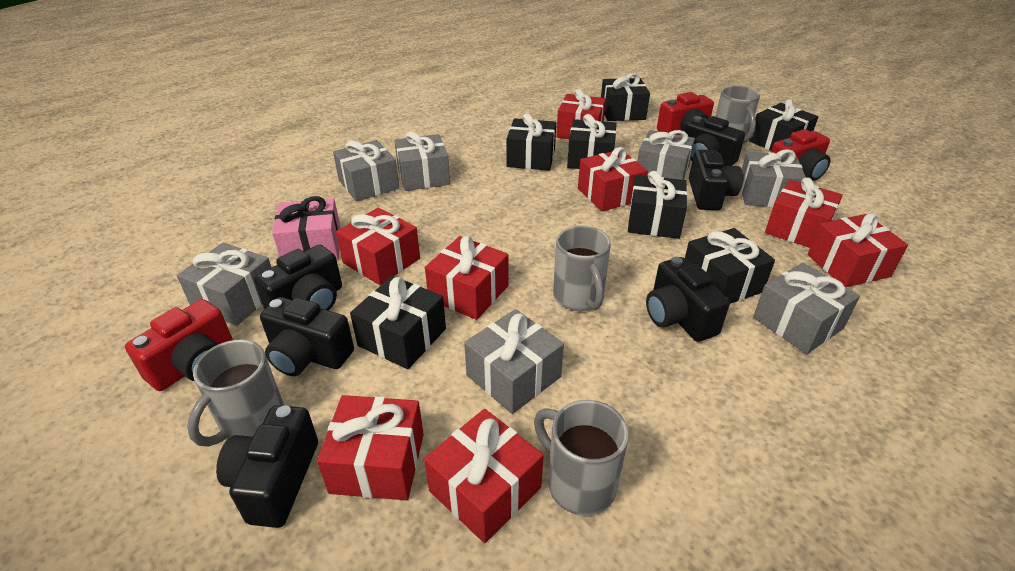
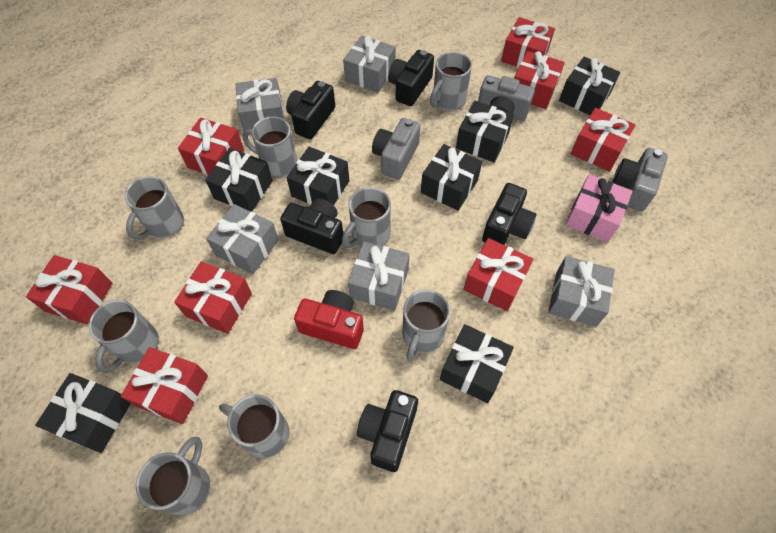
black camera: [216,405,318,528] [254,245,342,311] [260,297,354,376] [646,257,730,342] [684,116,745,166] [689,150,743,210] = 6 -> [280,198,343,254] [286,81,335,139] [357,390,418,472] [388,50,434,106] [482,183,537,245] = 5
grey camera: none = 0 -> [372,118,420,179] [478,75,535,121] [613,148,668,211] = 3
grey gift: [177,243,272,326] [333,140,399,202] [394,131,450,191] [464,309,564,414] [637,130,695,180] [741,149,806,207] [753,263,860,354] = 7 -> [206,204,279,274] [235,78,284,132] [343,35,396,93] [348,241,410,311] [548,256,615,327] = 5
grey mug: [187,339,284,447] [534,400,629,516] [553,226,611,311] [715,86,760,144] = 4 -> [89,300,159,373] [125,176,184,240] [136,437,210,516] [219,394,289,458] [243,116,297,177] [342,187,391,247] [402,290,450,361] [430,52,472,111] = 8
red camera: [125,299,233,391] [657,92,714,135] [771,129,831,181] = 3 -> [294,290,364,349] = 1

